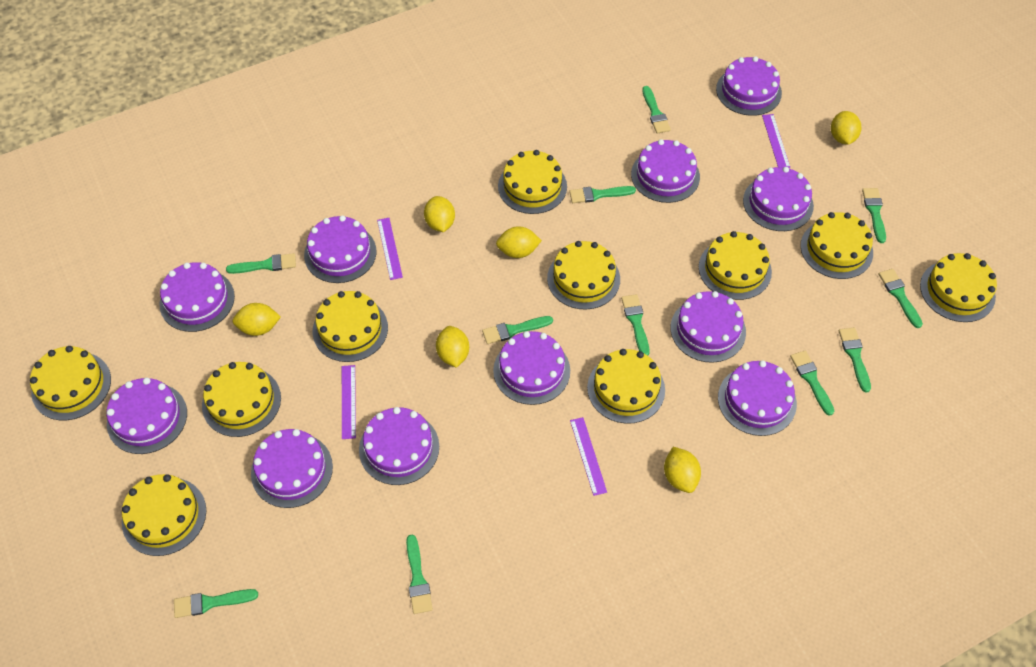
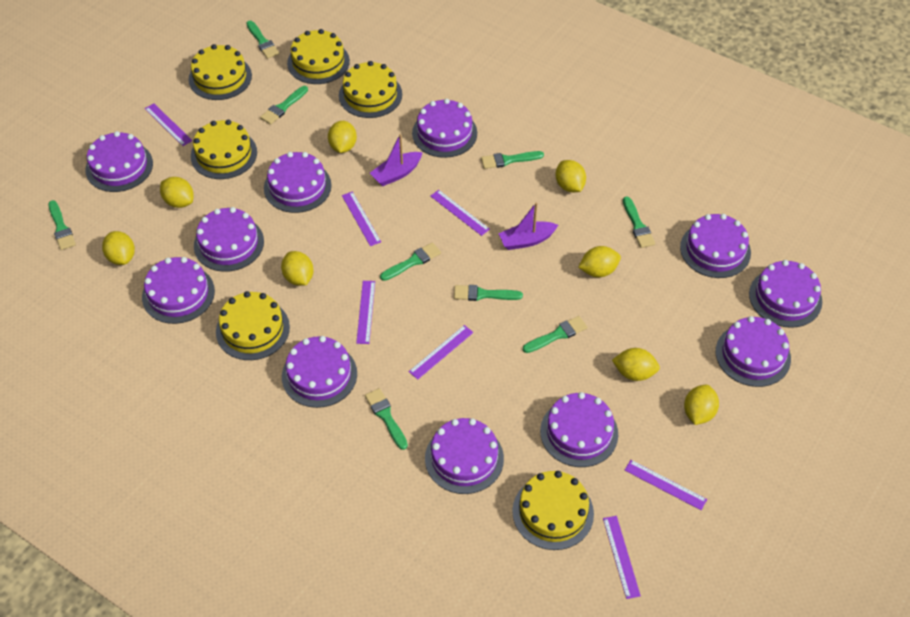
green brush: [174,589,258,618] [226,253,296,274] [406,535,433,614] [482,316,553,344] [569,186,636,203] [621,294,649,356] [642,86,671,133] [790,351,834,416] [839,328,871,393] [862,188,886,243] [878,269,923,328] = 11 -> [48,200,76,250] [246,21,279,59] [260,86,308,125] [365,388,408,450] [380,242,441,281] [454,285,523,301] [481,151,544,169] [523,316,588,353] [623,197,655,248] = 9
purple boat: none = 0 -> [370,134,423,186] [498,202,558,250] = 2
purple ruler: [342,365,356,439] [377,218,403,280] [570,417,607,496] [762,114,790,168] = 4 -> [145,103,192,146] [342,191,381,246] [356,281,375,344] [409,325,473,380] [430,190,490,236] [603,516,641,599] [625,460,707,510] = 7
yellow cake: [30,346,111,420] [122,474,206,556] [202,362,281,437] [313,291,388,362] [498,150,567,214] [547,241,620,310] [587,349,665,424] [699,231,772,300] [800,212,873,279] [920,253,997,322] = 10 -> [189,44,252,100] [191,120,257,179] [216,291,290,360] [287,29,350,84] [339,61,402,118] [512,471,594,550] = 6
yellow lemon: [232,303,281,336] [424,196,455,232] [436,326,469,368] [496,226,542,258] [664,447,701,493] [831,111,861,145] = 6 -> [102,231,135,265] [160,177,194,208] [281,251,314,286] [328,121,357,153] [556,160,586,192] [578,246,621,277] [612,348,660,381] [684,385,719,425] = 8

